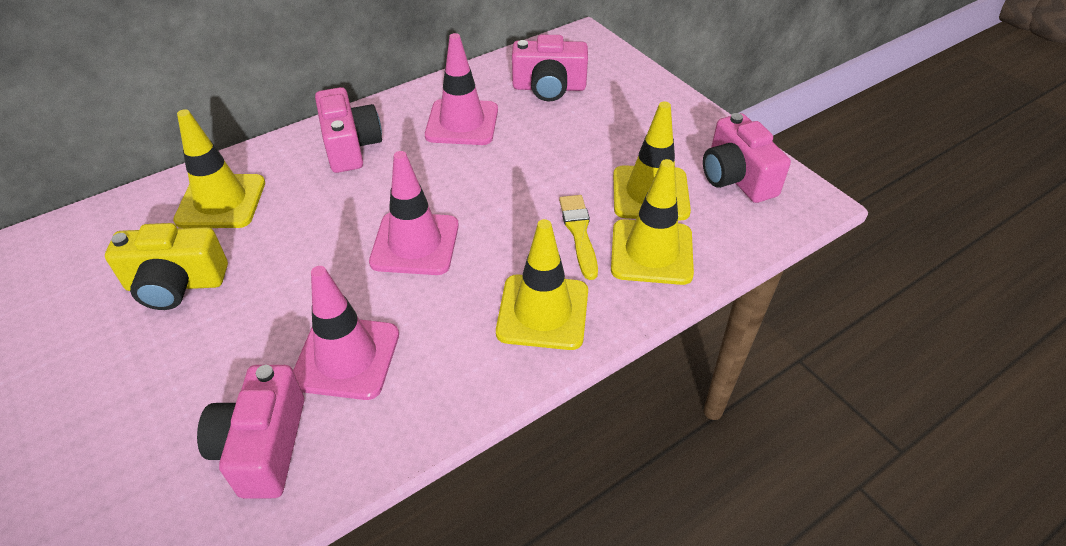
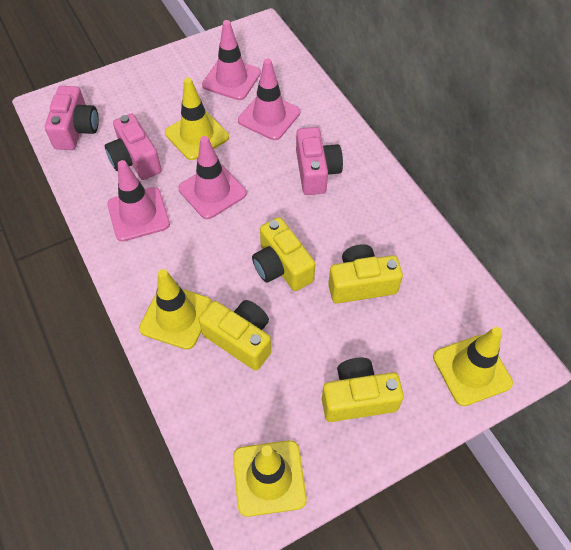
pink camera: [197,365,304,499] [315,87,382,173] [512,35,588,101] [703,113,791,203] = 4 -> [45,86,99,150] [105,114,161,180] [296,127,343,195] = 3
pink traffic cone: [293,266,399,400] [369,151,459,275] [425,33,498,145] = 3 -> [107,160,170,242] [178,136,247,219] [202,20,261,100] [238,58,300,140] = 4
yellow brush: [559,195,598,280] = 1 -> none = 0
yellow camera: [105,223,228,310] = 1 -> [199,300,271,371] [252,217,315,291] [322,358,404,422] [328,244,403,304] = 4

